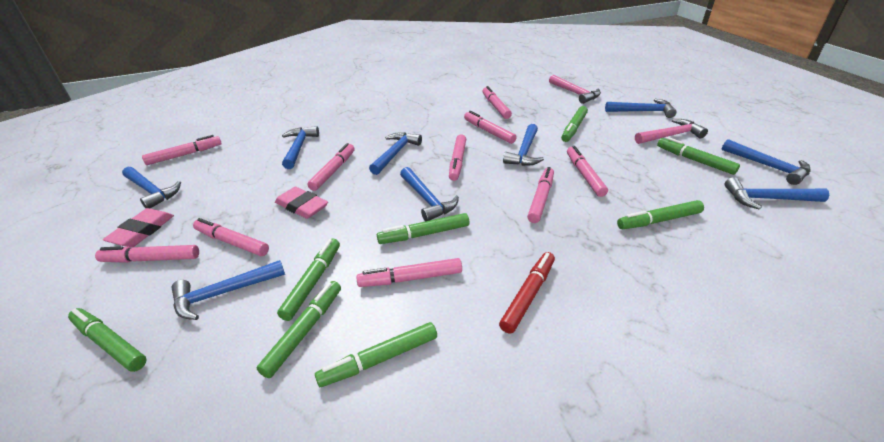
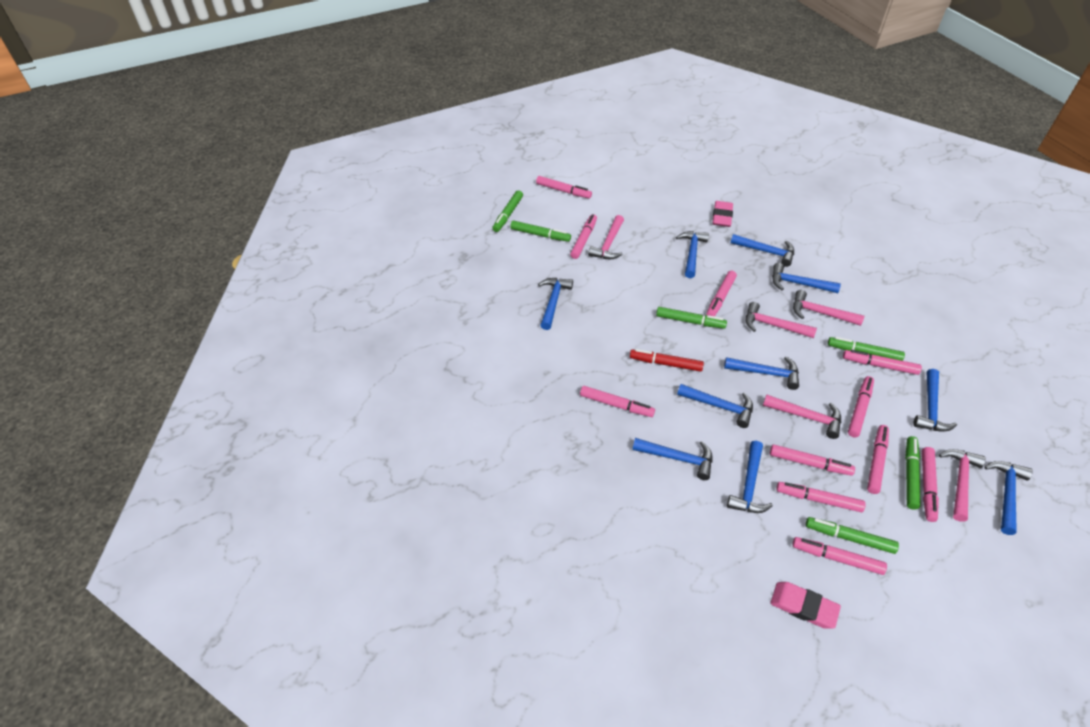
blue hammer: [122,167,181,209] [171,260,285,320] [282,126,319,169] [369,132,422,175] [400,167,459,221] [503,124,544,166] [605,99,676,118] [722,139,811,185] [725,177,829,210] = 9 -> [538,278,573,330] [632,438,712,480] [676,231,709,278] [677,384,753,428] [724,357,799,390] [727,441,773,513] [731,234,794,267] [772,263,841,293] [913,369,957,432] [985,461,1033,535] = 10
green marker: [68,308,147,372] [257,281,341,378] [277,239,340,321] [315,322,437,387] [377,213,469,244] [561,106,588,142] [617,200,704,229] [657,137,740,175] = 8 -> [492,190,523,232] [510,221,571,242] [656,307,727,329] [806,517,899,554] [828,337,905,361] [905,436,921,509] = 6
pink hammer: [549,75,601,104] [635,119,708,144] = 2 -> [588,215,624,259] [746,302,817,338] [763,395,841,439] [793,290,864,326] [939,449,986,522] = 5
pink marker: [95,245,199,263] [142,135,222,165] [193,218,269,256] [307,143,355,191] [356,258,462,287] [449,134,466,181] [464,111,516,144] [483,86,512,119] [527,167,554,223] [567,146,608,197] = 10 -> [536,176,592,199] [570,214,597,259] [580,386,655,417] [706,270,737,316] [770,445,855,476] [776,482,866,512] [793,537,887,575] [843,350,922,375] [848,376,874,437] [867,425,889,494] [922,447,939,522] = 11

